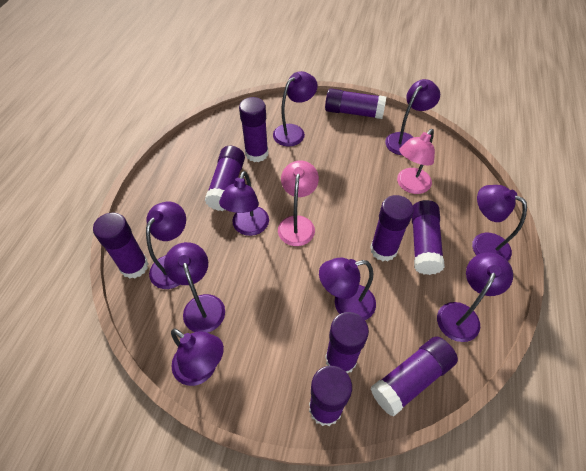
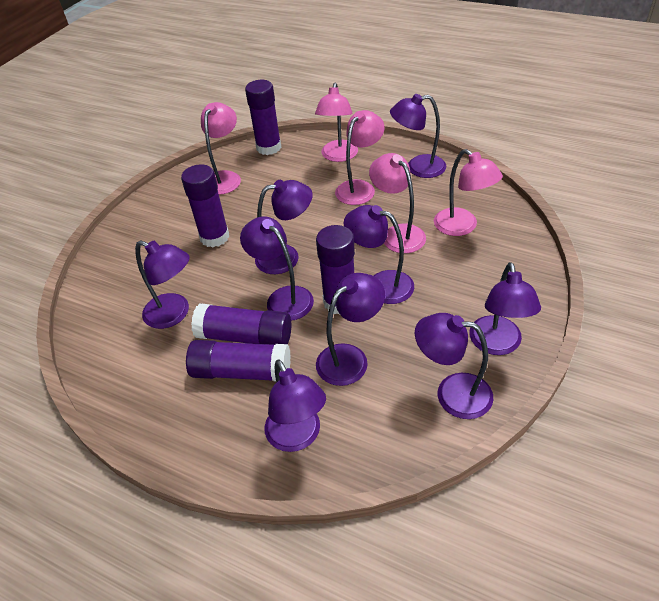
pink lamp: [278,161,319,246] [397,129,435,194] = 2 -> [201,102,241,195] [315,83,358,162] [335,110,385,205] [369,153,426,253] [434,149,503,236] = 5
purple glue stick: [93,213,148,279] [205,146,245,211] [239,97,268,162] [309,366,352,426] [325,88,386,119] [325,312,369,374] [370,195,414,261] [371,337,458,417] [412,200,445,275] = 9 -> [181,164,229,247] [186,340,291,382] [191,303,291,345] [245,80,281,155] [316,225,355,315] = 5

